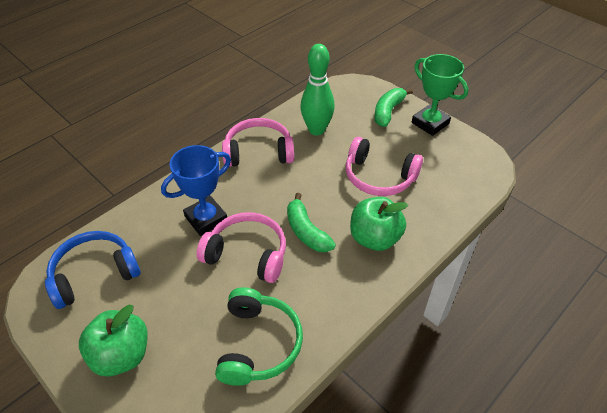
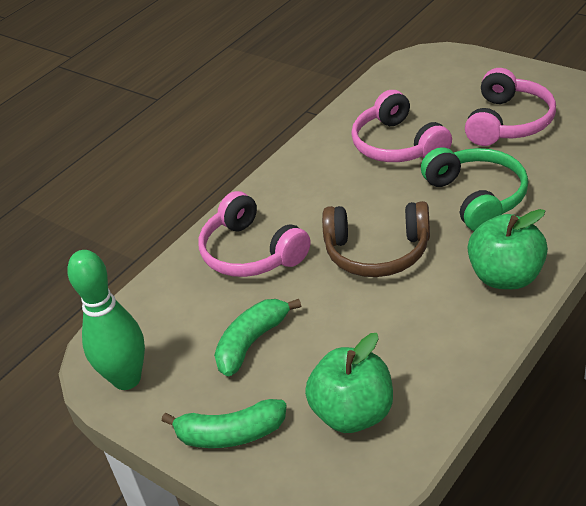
blue headphones: [45,231,141,309] = 1 -> none = 0
blue trophy: [161,145,231,236] = 1 -> none = 0
brown headphones: none = 0 -> [322,201,430,277] = 1
green trophy: [412,54,468,136] = 1 -> none = 0

